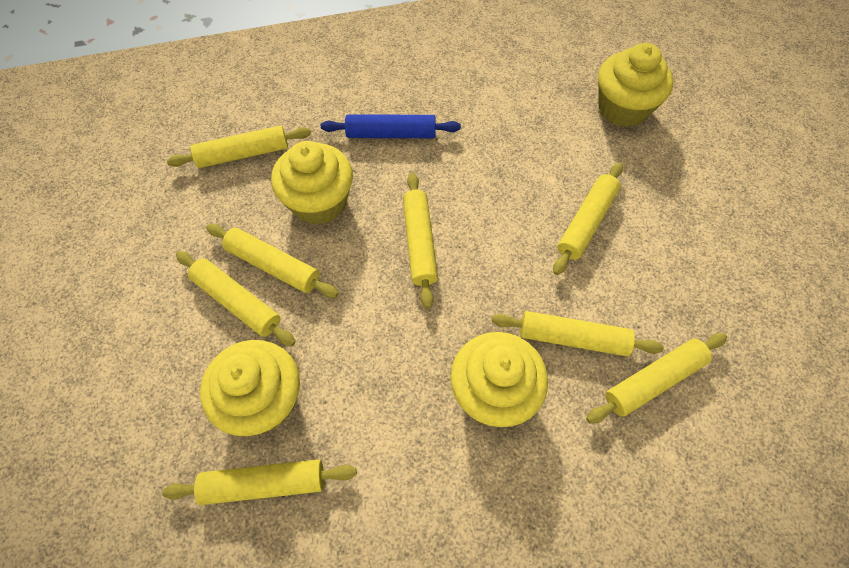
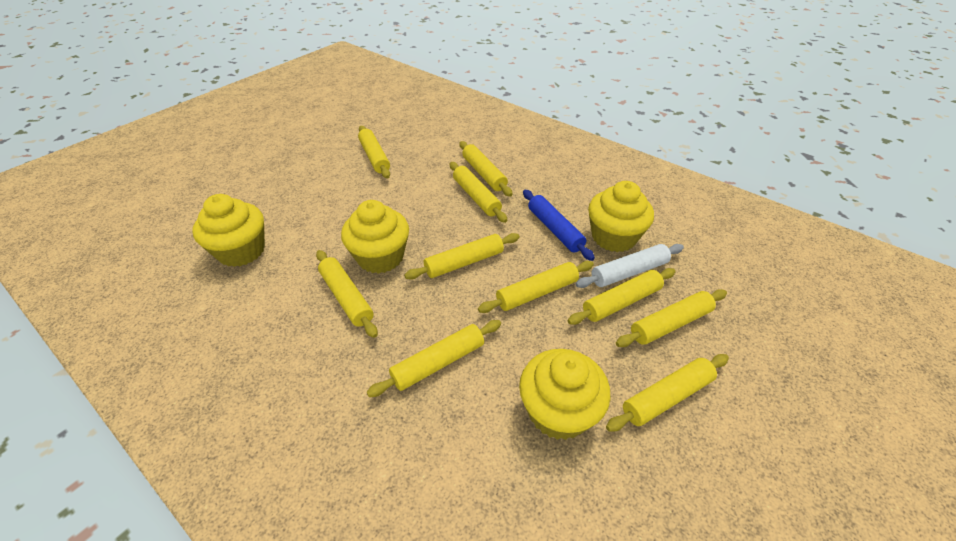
white rolling pin: none = 0 -> [576,244,684,288] = 1
yellow rolling pin: [162,459,357,505] [167,126,311,168] [176,251,296,346] [206,224,339,298] [403,173,438,308] [492,311,664,356] [553,162,623,275] [586,333,727,424] = 8 -> [316,250,378,338] [358,126,390,178] [367,320,501,397] [404,233,520,280] [450,162,507,223] [460,141,513,197] [478,261,594,313] [568,268,676,325] [606,354,729,432] [616,289,727,347] = 10

